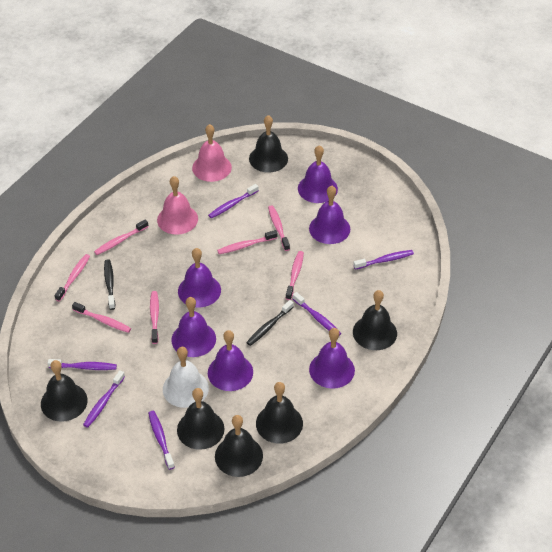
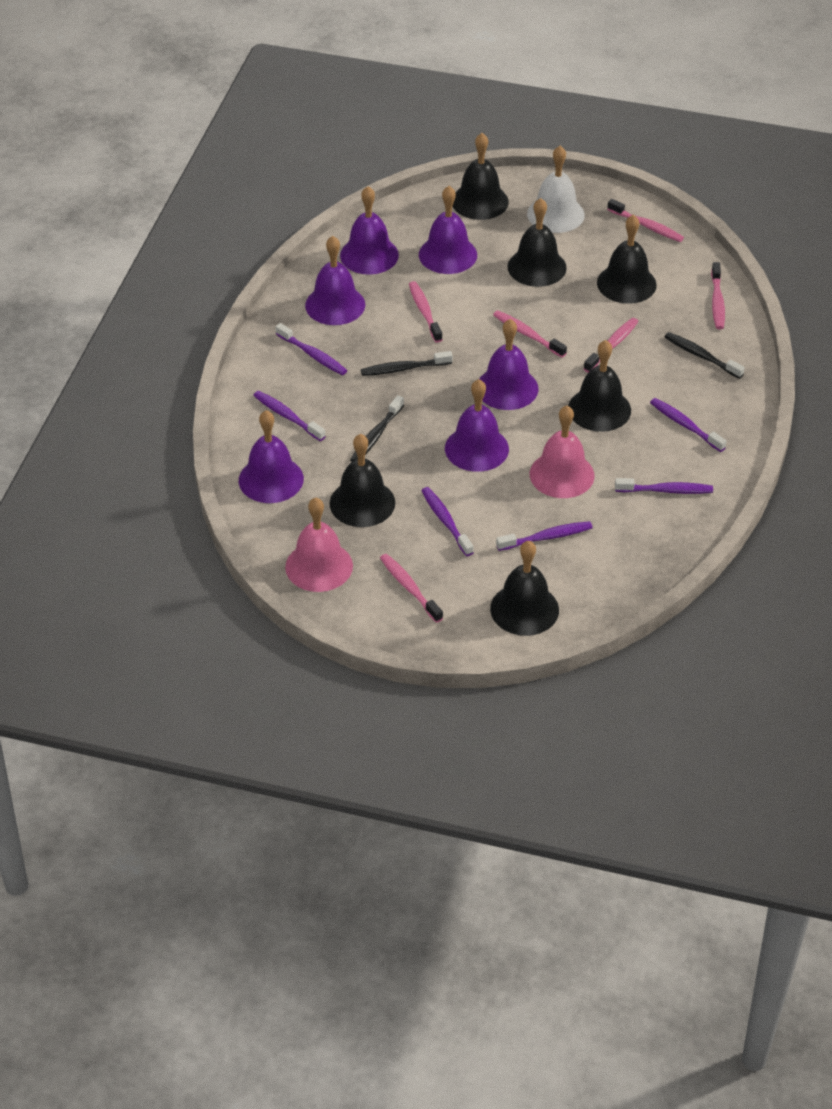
black toothbrush: [104,259,115,310] [246,300,294,346] = 2 -> [350,395,404,462] [361,351,453,376] [665,332,745,379] = 3
pink toothbrush: [54,254,90,302] [72,302,131,333] [94,219,149,255] [150,291,159,344] [217,230,277,254] [268,205,290,251] [285,251,304,300] = 7 -> [380,554,443,623] [409,281,443,343] [493,310,567,358] [584,318,639,373] [607,199,684,242] [711,262,725,330] = 6

